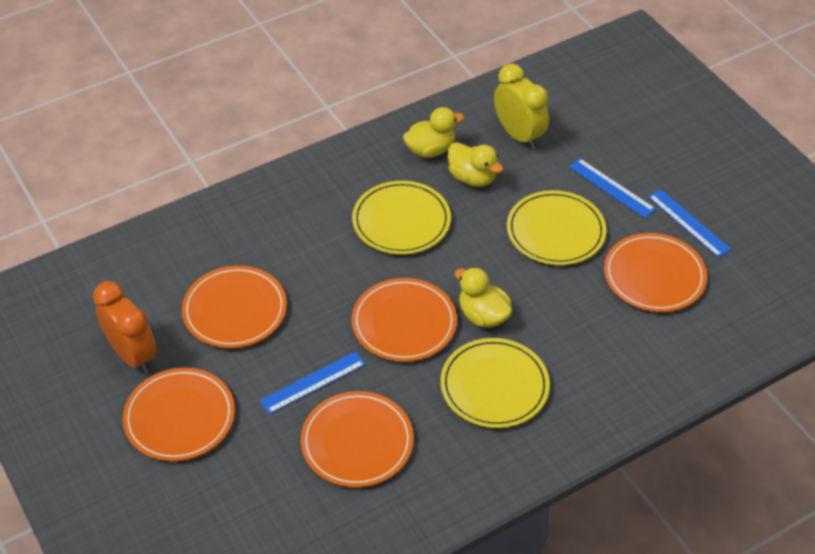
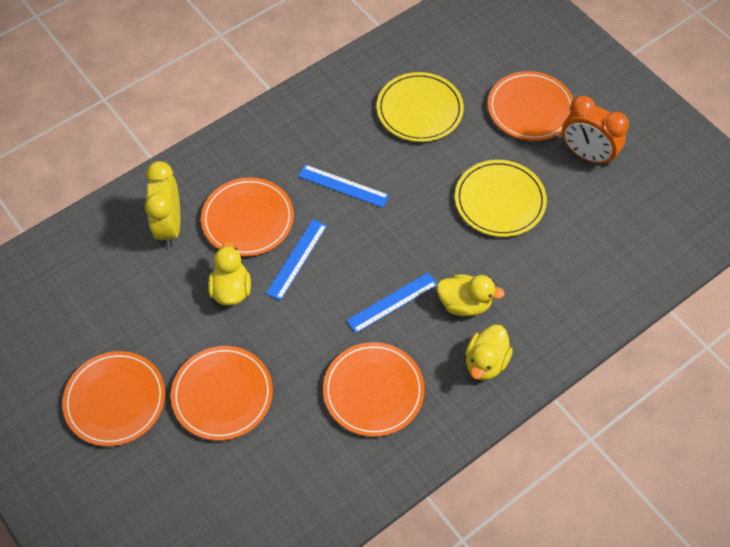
yellow plate: [352,181,451,255] [440,338,550,428] [507,190,606,265] = 3 -> [377,72,464,142] [455,160,547,237] = 2

